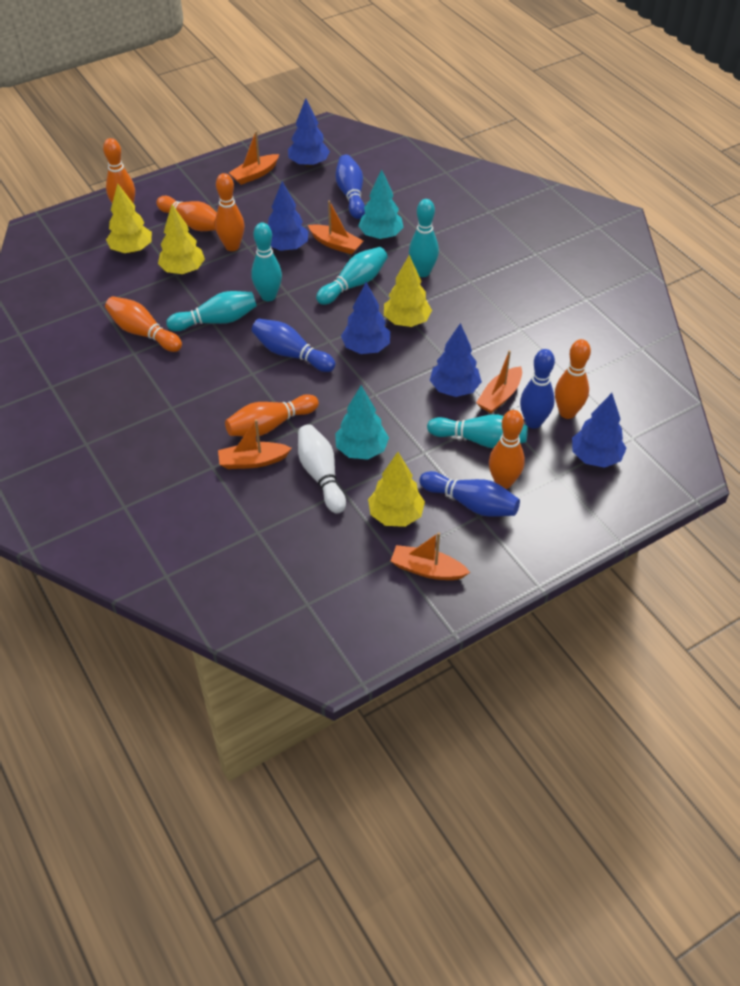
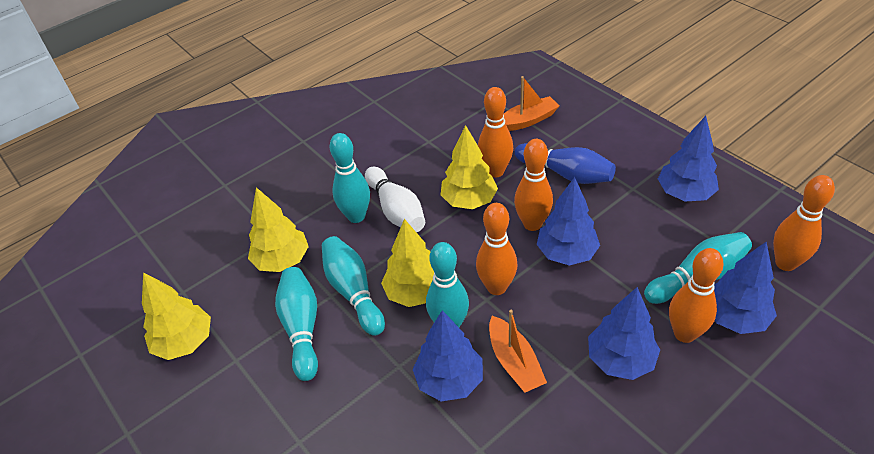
blue bowling pin: [252,319,335,372] [336,155,365,219] [419,471,520,517] [520,349,555,429] = 4 -> [515,143,616,184] = 1
orange boat: [218,419,292,469] [229,131,279,185] [308,201,363,255] [391,532,470,580] [476,351,522,413] = 5 -> [489,310,547,393] [504,76,559,131] = 2
orange bowling pin: [103,138,135,204] [105,296,182,352] [156,196,217,231] [215,173,245,251] [225,394,319,436] [489,410,525,489] [555,339,591,419] = 7 -> [476,203,518,295] [478,87,513,178] [514,139,553,231] [669,248,724,343] [773,175,835,271] = 5
turquoise tree: [335,385,389,460] [358,169,404,239] = 2 -> none = 0

